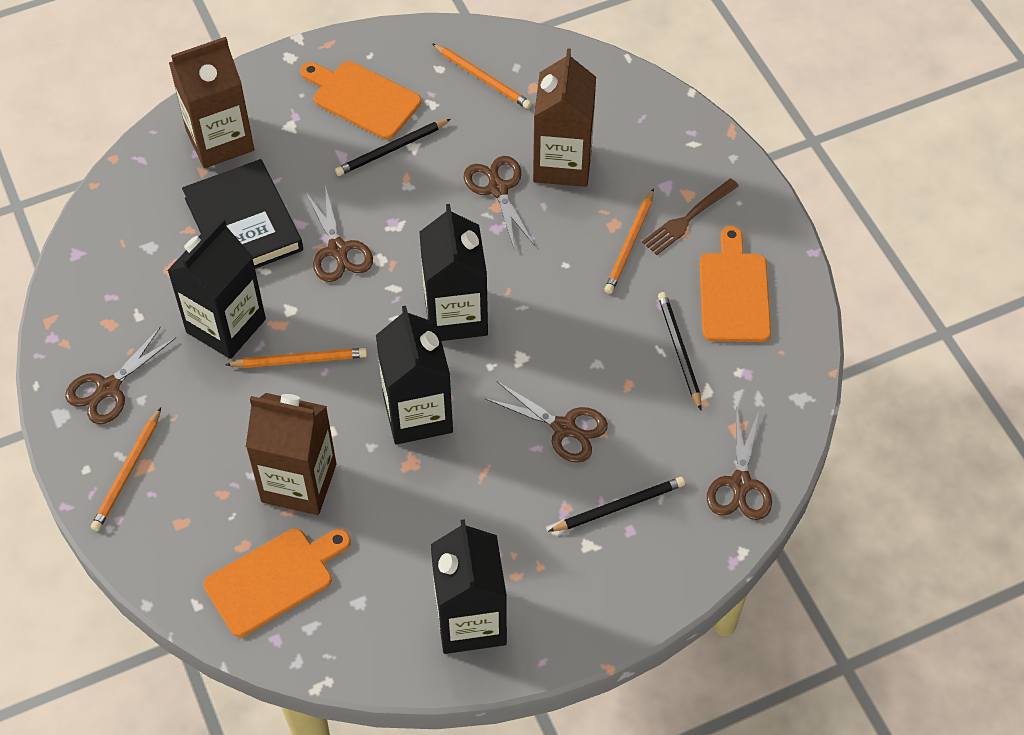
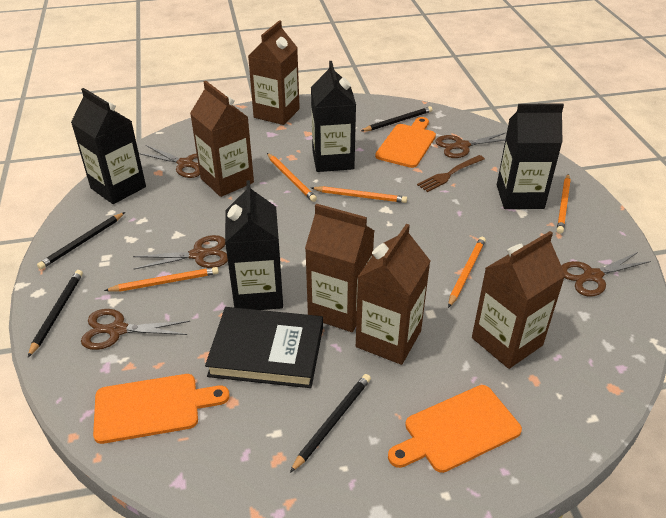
black pencil: [335,119,451,176] [548,477,685,532] [658,292,702,410] = 3 -> [28,270,83,357] [37,212,125,269] [290,374,371,473] [361,106,433,131] = 4
brown carton: [169,37,254,168] [246,393,336,515] [533,48,596,187] = 3 -> [190,81,254,197] [248,20,300,125] [305,204,374,332] [356,224,430,365] [472,231,566,369] = 5
orange pencil: [91,408,161,531] [225,348,367,368] [432,43,532,109] [604,188,654,294] = 4 -> [104,267,219,292] [267,153,317,202] [312,186,407,203] [448,237,486,308] [557,174,571,234] = 5

